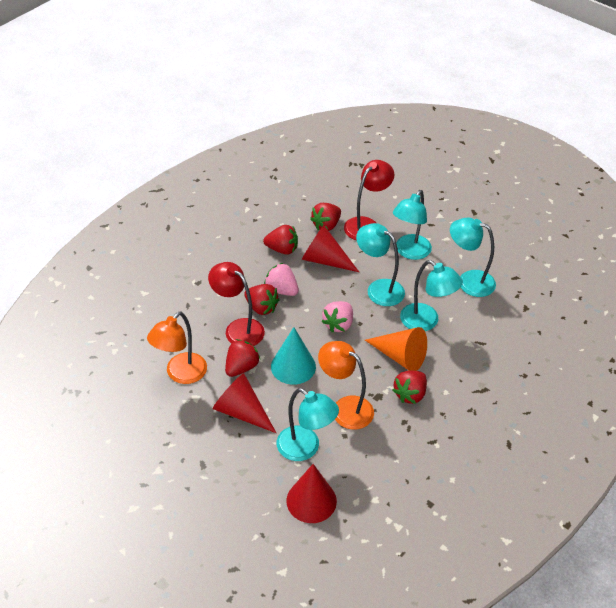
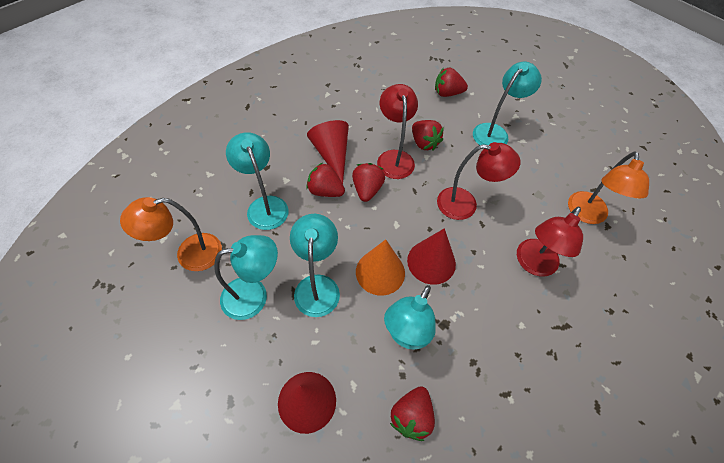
pink strawberry: [264,263,299,296] [321,301,353,332] = 2 -> none = 0
red lamp: [208,262,265,346] [344,160,394,240] = 2 -> [377,84,418,179] [437,142,520,220] [517,207,583,276] = 3
turquoise cone: [271,327,316,385] = 1 -> none = 0

